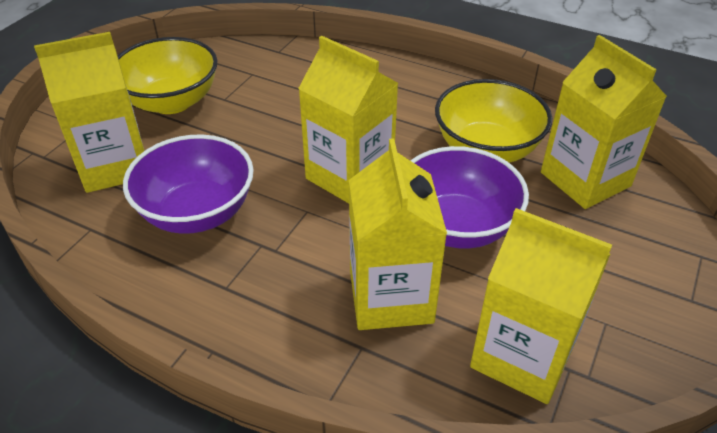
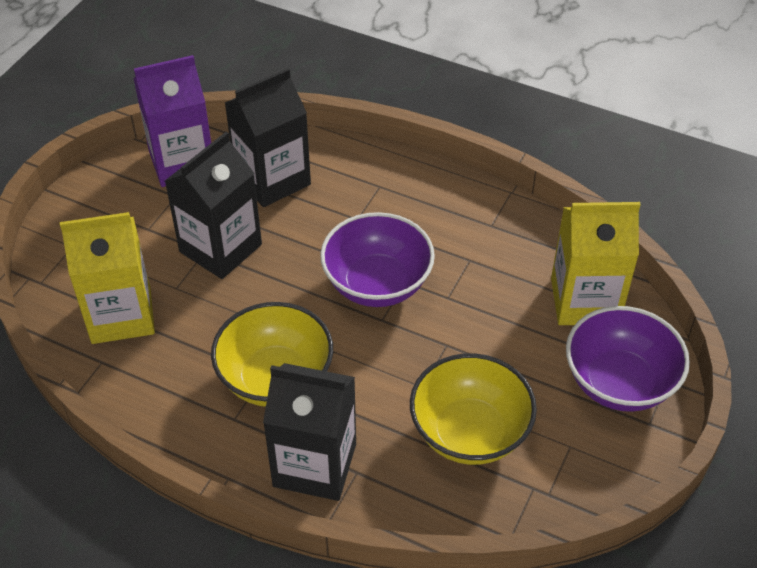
black carton: none = 0 -> [165,132,262,279] [225,68,311,207] [263,363,356,501] = 3
purple carton: none = 0 -> [134,55,211,187] = 1
yellow carton: [34,32,144,193] [298,36,398,203] [349,138,447,330] [470,208,612,404] [541,35,667,209] = 5 -> [60,212,155,344] [551,202,641,325] = 2

